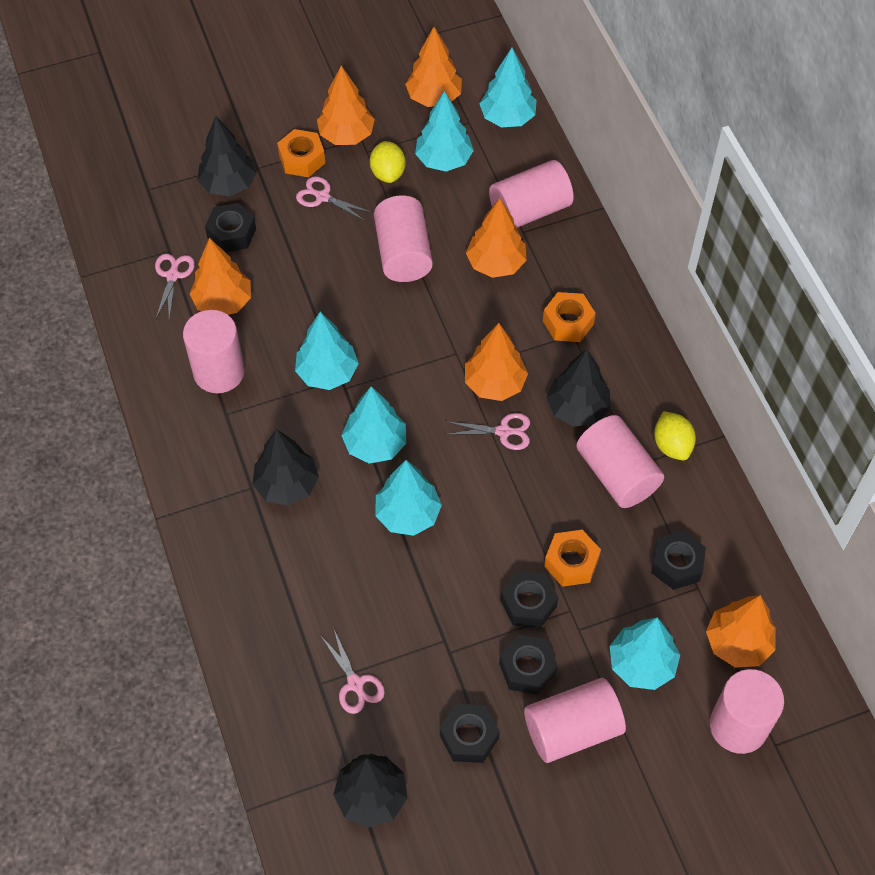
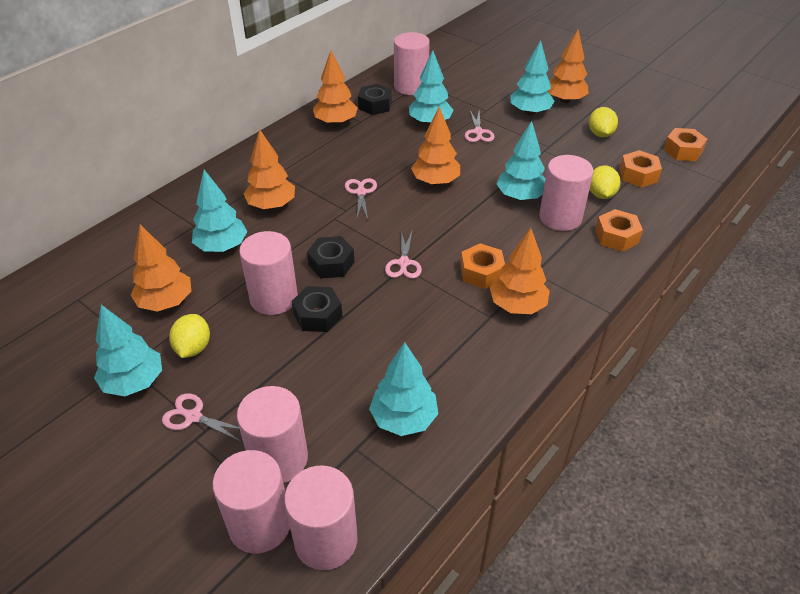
black nut: [205,203,256,252] [440,704,500,763] [499,634,558,695] [500,571,558,628] [651,530,706,590] = 5 -> [292,286,343,332] [307,236,354,278] [358,84,392,115] = 3
black tree: [197,116,256,196] [252,429,319,506] [333,754,407,828] [546,349,610,427] = 4 -> none = 0
orange nut: [277,129,325,177] [543,292,596,342] [544,530,601,587] = 3 -> [460,243,505,289] [595,209,643,252] [619,150,662,187] [664,128,707,161] = 4
yellow lemon: [370,141,406,183] [654,411,696,460] = 2 -> [169,314,210,358] [589,107,618,137] [590,165,621,199] = 3

